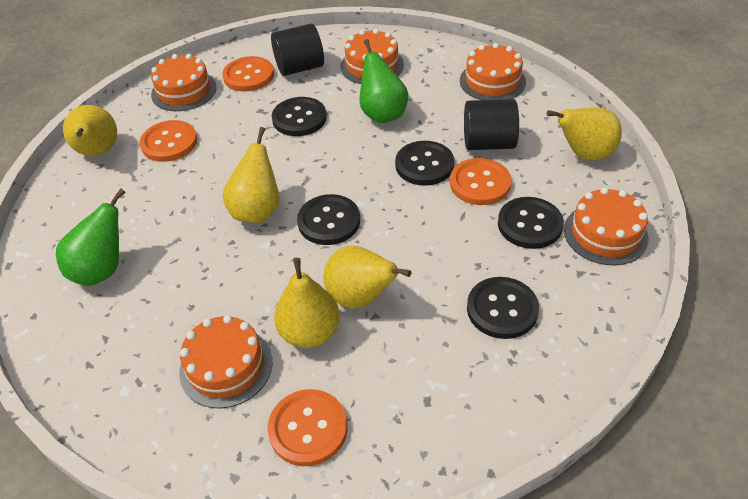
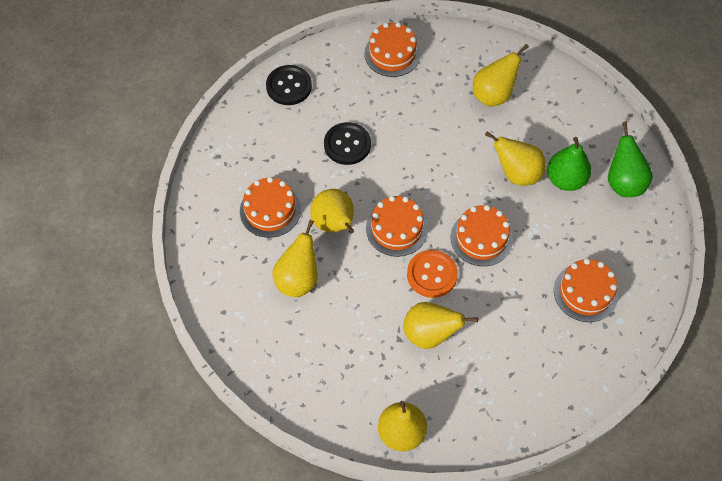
black button: [272,97,327,136] [297,194,360,245] [395,141,454,186] [467,277,539,339] [498,197,564,249] = 5 -> [266,65,312,105] [324,122,371,165] = 2
black cylinder: [271,23,324,76] [464,99,519,150] = 2 -> none = 0
orange button: [140,120,197,162] [222,56,274,91] [267,389,348,466] [450,158,511,205] = 4 -> [407,250,458,298] = 1
yellow pear: [63,105,117,156] [222,127,279,223] [274,258,340,348] [323,246,412,308] [547,108,622,161] = 5 -> [272,220,318,297] [310,189,354,234] [378,401,427,451] [403,302,478,349] [473,44,529,107] [485,131,546,186] = 6

